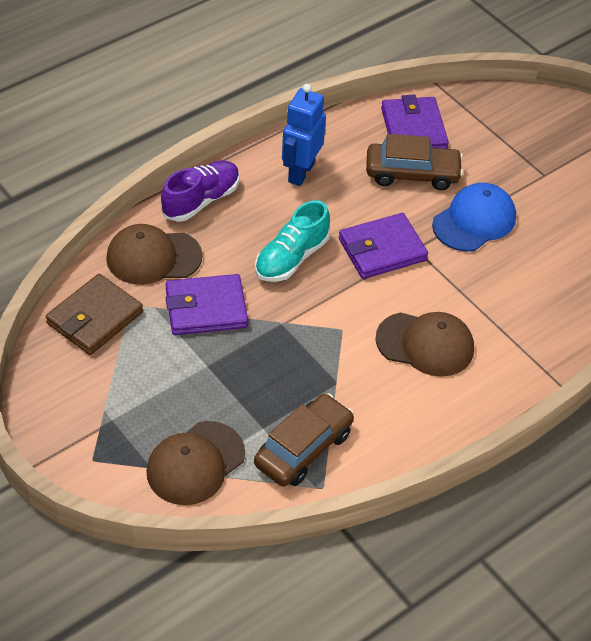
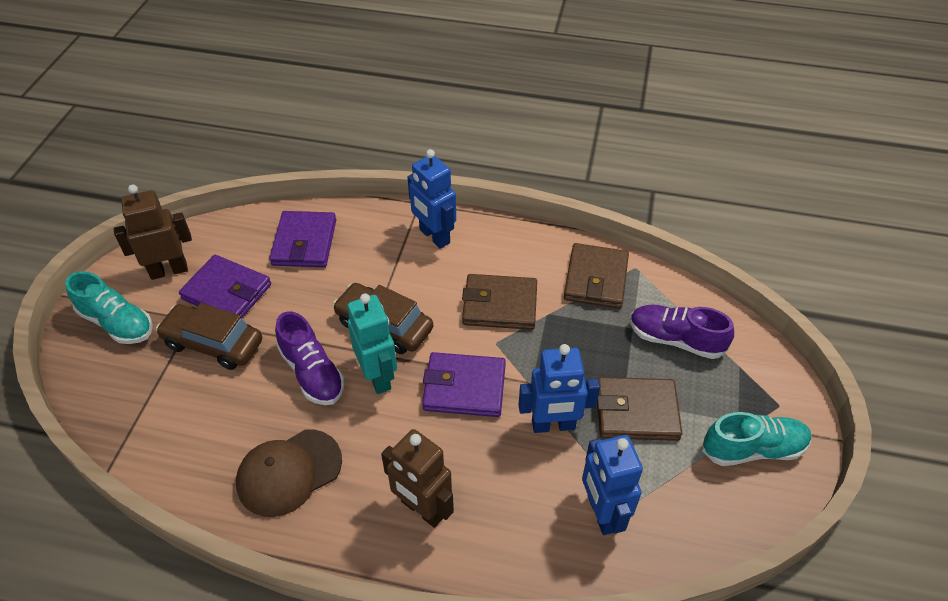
blue cap: [432,183,516,252] = 1 -> none = 0
blue robot: [282,84,326,186] = 1 -> [407,149,456,249] [519,344,600,433] [582,435,643,535] = 3
brown cap: [106,224,202,285] [146,421,245,505] [376,312,474,377] = 3 -> [236,429,342,517] = 1
brown robot: none = 0 -> [114,184,192,280] [381,429,454,528] = 2
brown wallet: [46,274,143,355] = 1 -> [462,274,537,330] [564,243,629,309] [597,377,682,441] = 3
purple shoe: [161,160,240,222] = 1 -> [275,311,345,405] [630,305,734,359] = 2
turquoise robot: none = 0 -> [347,293,397,394] = 1
turquoise shoe: [255,200,330,282] = 1 -> [65,271,153,344] [702,412,811,466] = 2

